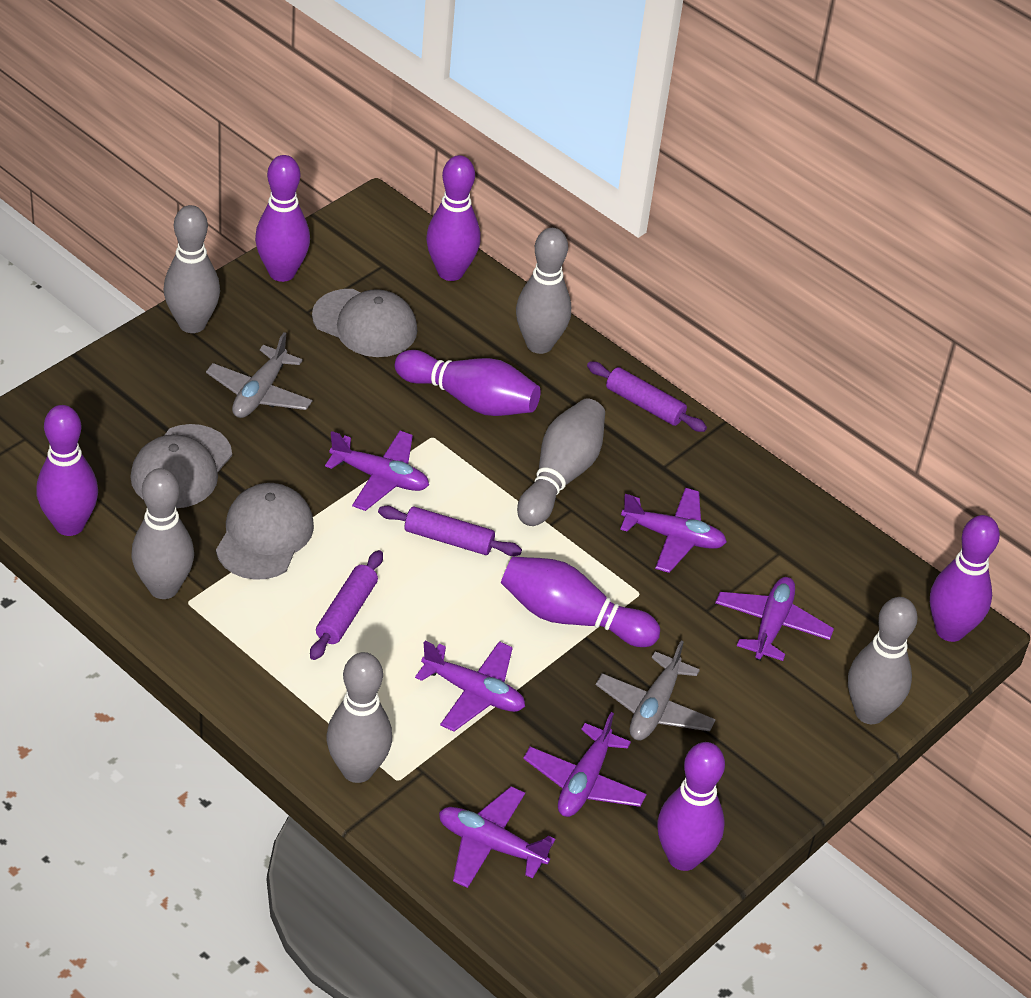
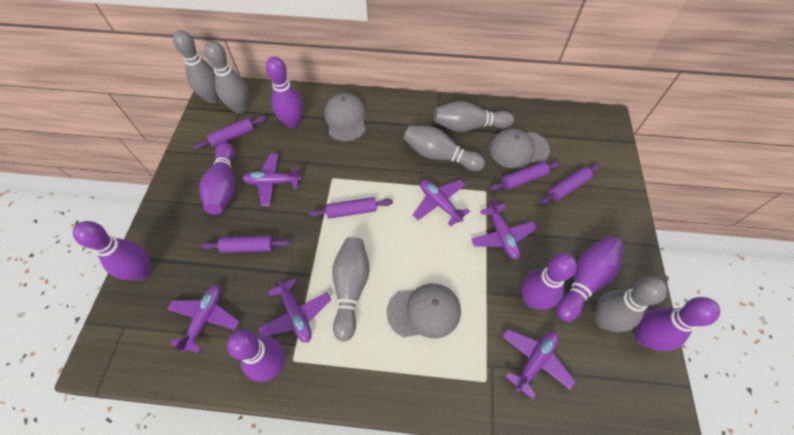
grey plane: [206,332,313,418] [596,640,716,740] = 2 -> none = 0
purple rolling pin: [310,550,383,660] [378,506,522,556] [587,362,707,432] = 3 -> [193,116,266,150] [201,236,291,253] [309,197,393,219] [490,161,560,191] [540,164,600,205] = 5

